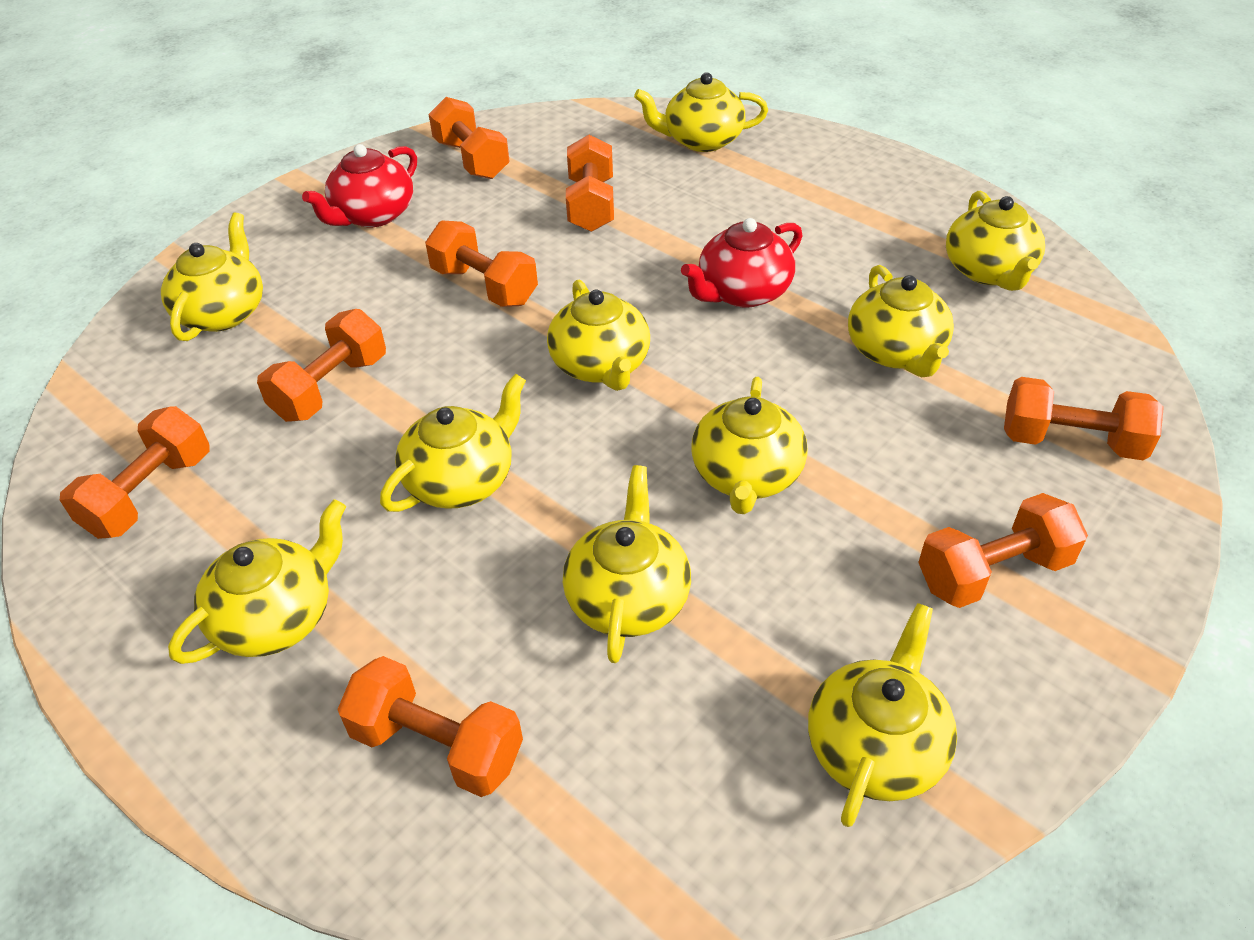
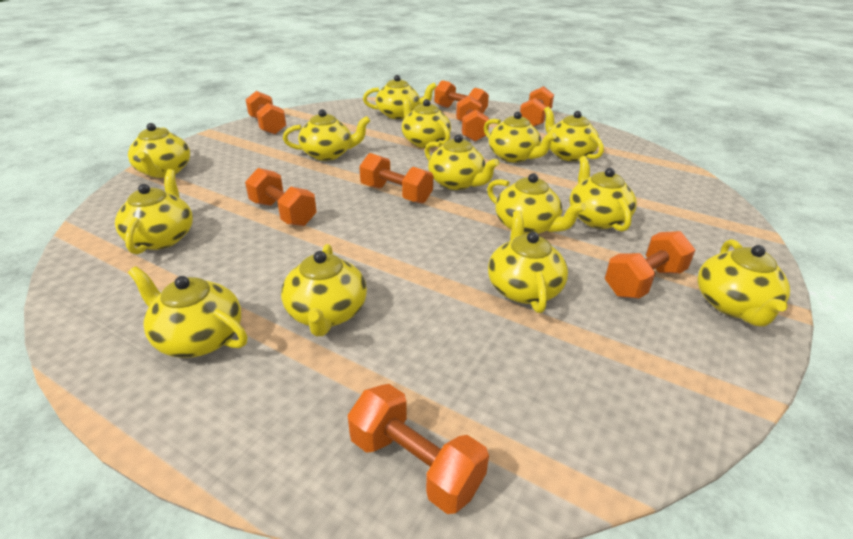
red teapot: [302,144,417,227] [681,218,802,308] = 2 -> none = 0
yellow teapot: [161,213,263,341] [168,499,346,664] [380,373,526,512] [547,280,650,391] [563,465,691,663] [634,72,768,152] [691,377,808,514] [808,603,957,827] [848,265,954,377] [946,191,1045,291] = 10 -> [115,169,193,254] [128,123,190,178] [128,266,248,358] [281,244,367,336] [283,109,370,161] [363,75,437,119] [401,96,451,148] [425,134,499,190] [484,112,557,163] [487,173,586,235] [488,210,568,313] [544,106,604,161] [569,156,637,232] [698,239,790,326] = 14

